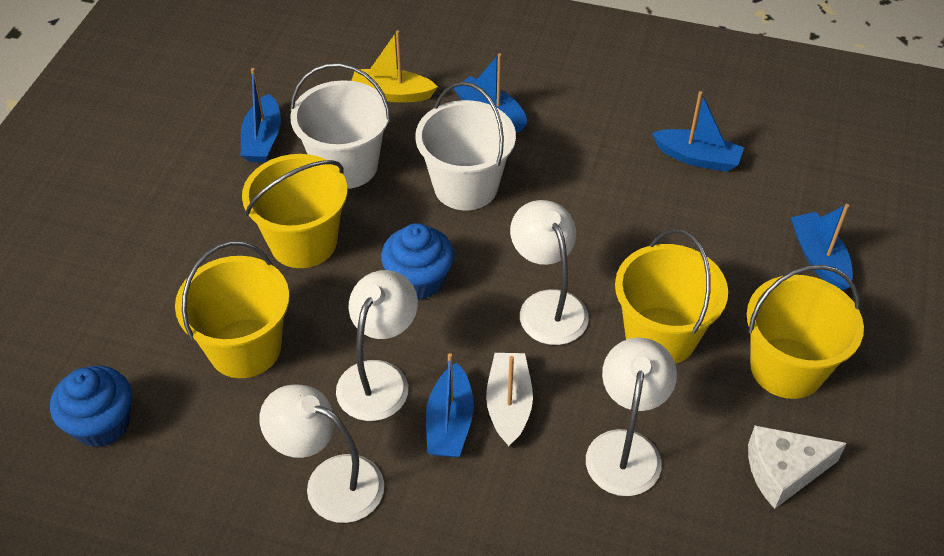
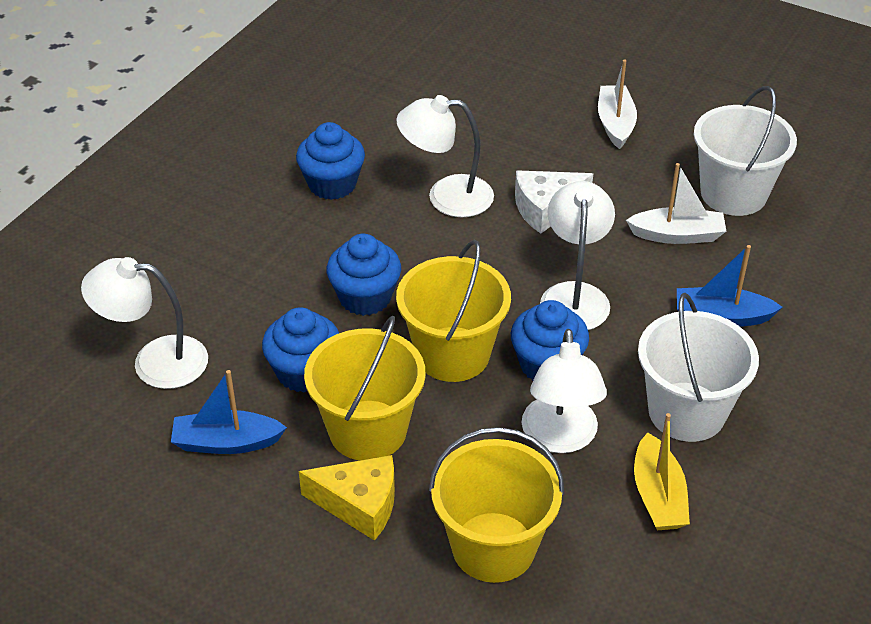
blue boat: [241,68,281,163] [426,353,474,457] [453,53,527,132] [652,91,744,172] [791,204,853,290] = 5 -> [171,370,287,454] [677,245,782,327] = 2
blue cupcake: [50,366,132,447] [381,223,454,300] = 2 -> [262,307,339,392] [296,122,365,200] [327,234,401,316] [511,300,589,381] = 4
white boat: [486,353,533,446] = 1 -> [598,59,637,149] [626,163,726,244] = 2
yellow bucket: [175,241,290,378] [242,154,347,268] [615,229,728,364] [747,265,864,399] = 4 -> [304,316,426,461] [396,240,511,382] [429,427,564,583] = 3
yellow cheese: none = 0 -> [299,455,395,541] = 1

